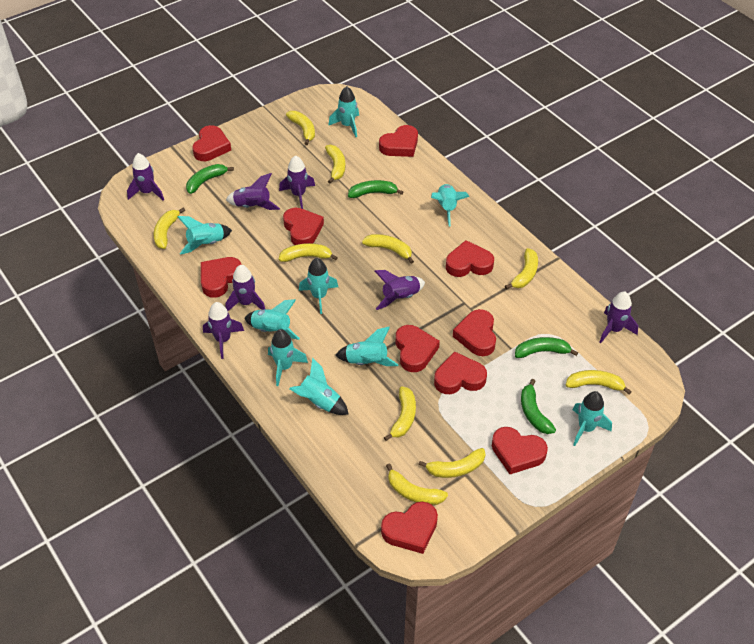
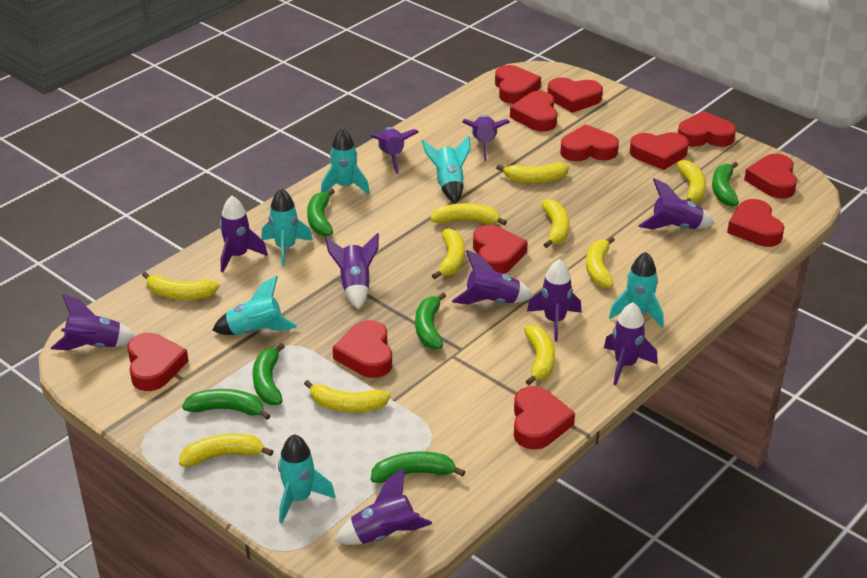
green banana: [186,164,234,194] [348,180,403,198] [515,337,578,358] [521,379,556,434] = 4 -> [182,389,271,420] [253,343,285,405] [307,188,335,237] [371,451,465,483] [415,293,446,349] [712,162,739,206] = 6
purple rocket: [127,153,164,201] [203,302,244,359] [226,173,280,210] [226,265,265,311] [279,155,315,209] [375,270,425,310] [600,291,638,343] = 7 -> [51,294,136,350] [220,196,268,273] [325,233,379,310] [335,468,432,545] [371,127,419,174] [452,250,533,304] [462,115,510,161] [527,259,582,342] [604,302,658,385] [638,178,715,229] = 10
red heart: [192,125,231,161] [201,257,242,298] [283,208,324,245] [379,125,418,157] [381,502,438,554] [396,325,440,372] [434,351,487,394] [446,240,494,277] [453,309,496,356] [492,427,548,474] = 10 -> [127,333,189,391] [333,320,392,378] [473,225,528,274] [495,65,541,104] [510,91,557,132] [514,386,575,450] [547,78,603,113] [560,124,619,161] [630,132,689,170] [678,111,736,147] [727,199,784,247] [744,154,797,199] = 12
turquoise rocket: [178,216,232,255] [244,299,300,340] [268,329,308,386] [289,358,348,415] [299,258,338,314] [328,86,359,137] [336,327,398,366] [431,184,469,226] [573,391,612,446] = 9 -> [212,276,298,335] [261,188,313,266] [278,434,335,523] [321,128,370,195] [422,136,470,204] [609,252,664,328] = 6

